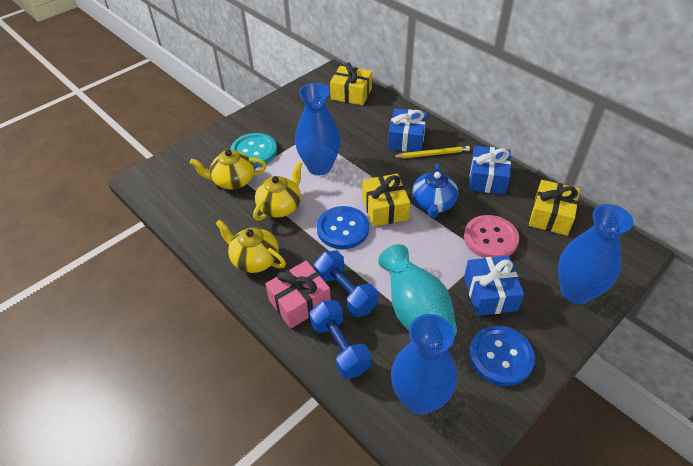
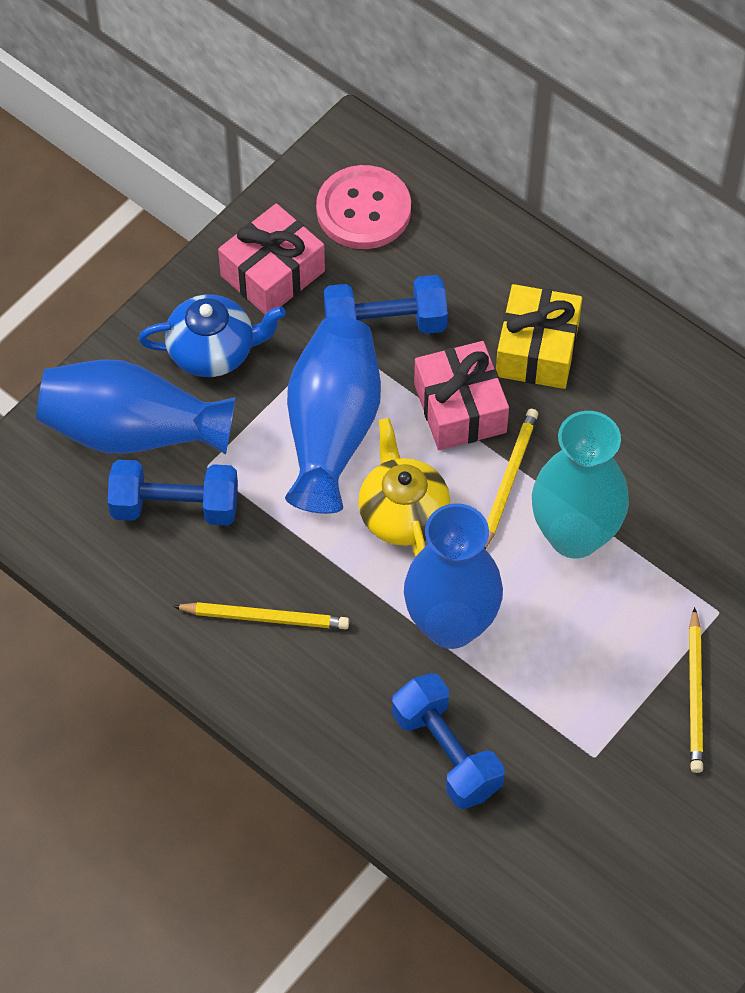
blue button: [317,206,369,249] [469,326,535,386] = 2 -> none = 0
blue dumbbell: [309,300,371,379] [314,251,378,317] = 2 -> [108,459,238,526] [323,275,448,334] [392,673,505,809] = 3
blue gift: [388,108,427,152] [464,256,524,316] [469,146,511,195] = 3 -> none = 0
pink gift: [265,261,331,329] = 1 -> [218,203,325,314] [414,341,509,450] = 2
turquoise button: [230,133,277,167] = 1 -> none = 0
yellow gift: [330,62,372,105] [362,174,410,227] [529,180,580,236] = 3 -> [496,284,582,389] = 1
yellow pencil: [393,146,470,158] = 1 -> [173,602,349,630] [484,409,538,549] [689,607,704,773] = 3
yellow teapot: [190,150,267,190] [215,219,286,273] [253,161,303,221] = 3 -> [358,418,450,557] = 1

